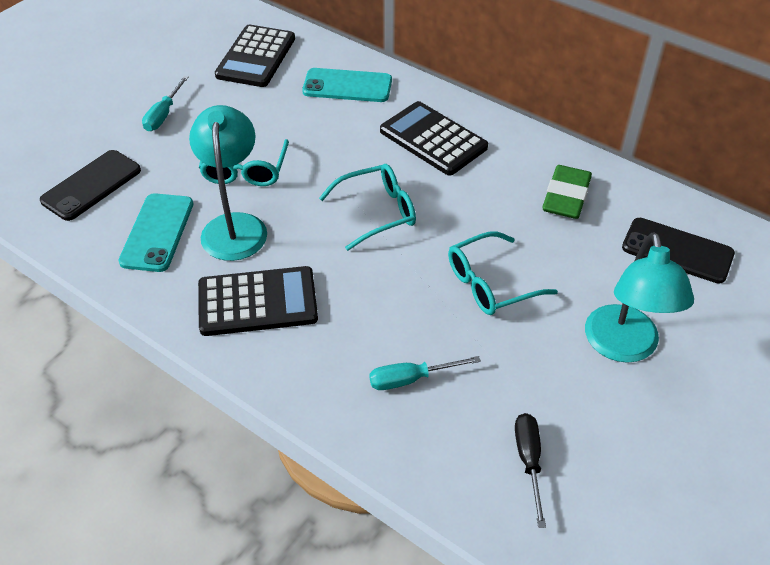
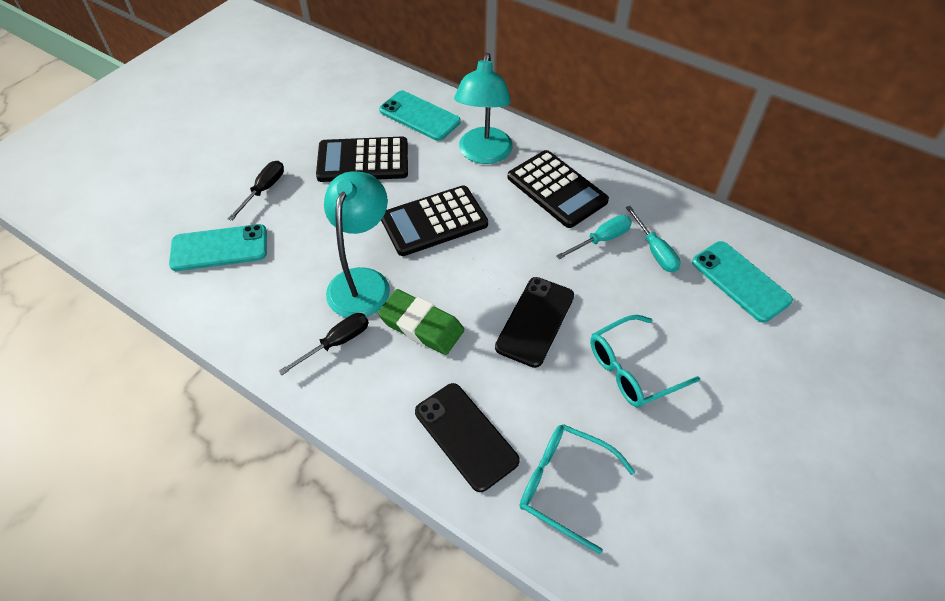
black screwdriver: [515,413,546,528] = 1 -> [228,161,284,221] [279,313,369,375] = 2
turquoise glasses: [199,139,289,186] [319,164,416,251] [448,231,558,315] = 3 -> [520,424,635,554] [590,315,700,408] = 2
turquoise phone: [118,193,194,272] [302,68,392,102] = 2 -> [169,224,267,271] [379,91,461,141] [692,241,793,323] = 3

